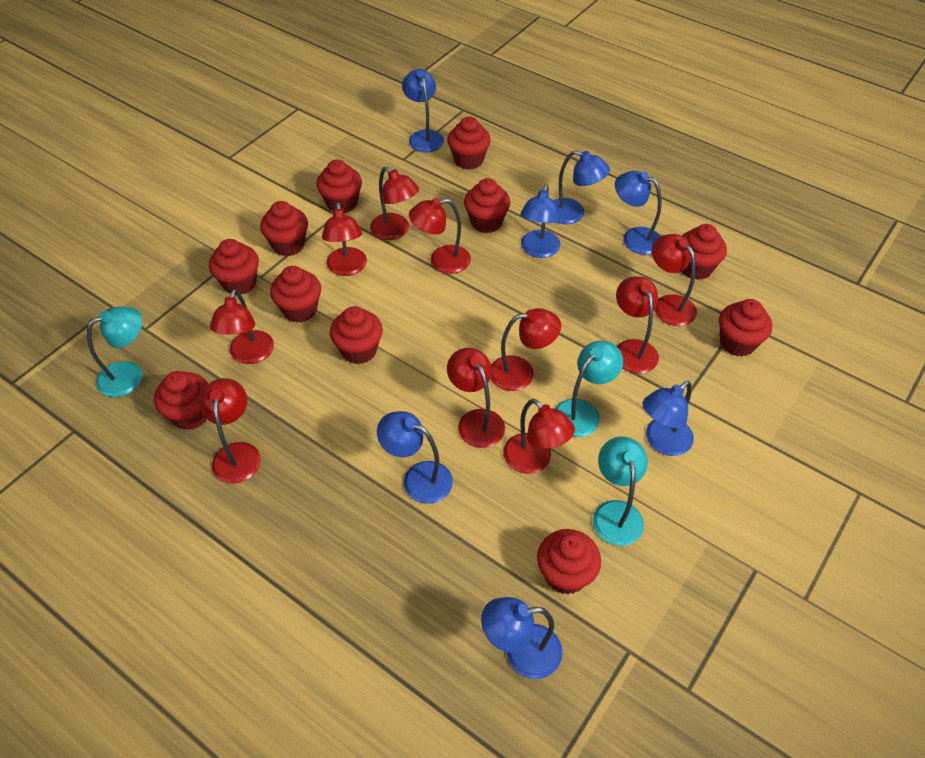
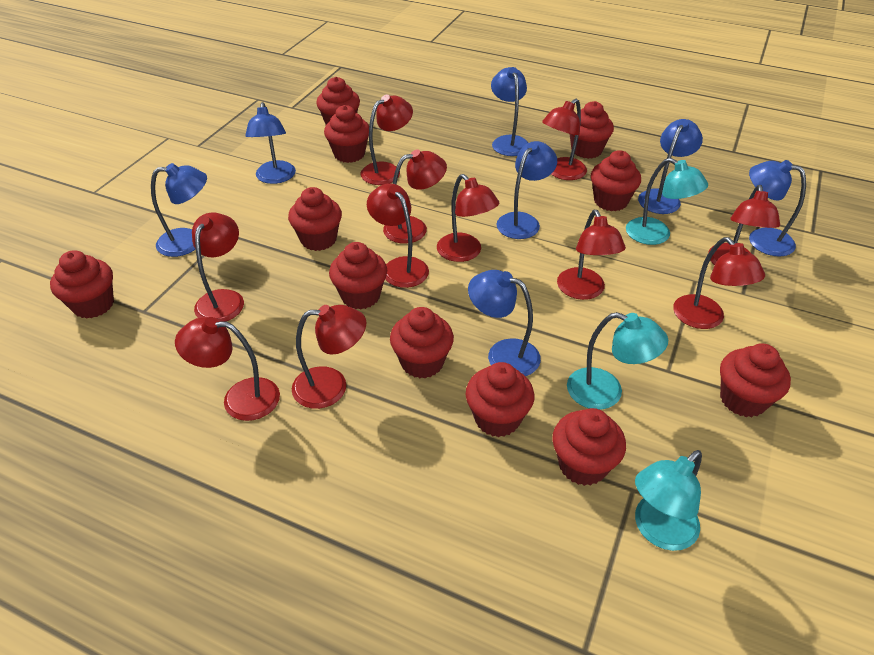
red lamp: [199,378,261,484] [210,289,274,364] [322,202,367,276] [370,166,419,240] [409,198,471,274] [447,348,505,448] [491,308,561,391] [503,399,575,474] [616,276,659,374] [652,234,697,326] = 10 -> [175,317,280,421] [192,213,244,322] [292,305,366,409] [361,95,413,185] [367,183,429,288] [383,149,447,244] [437,174,499,262] [542,99,587,180] [557,210,626,300] [673,237,765,329] [708,185,780,265] = 11

